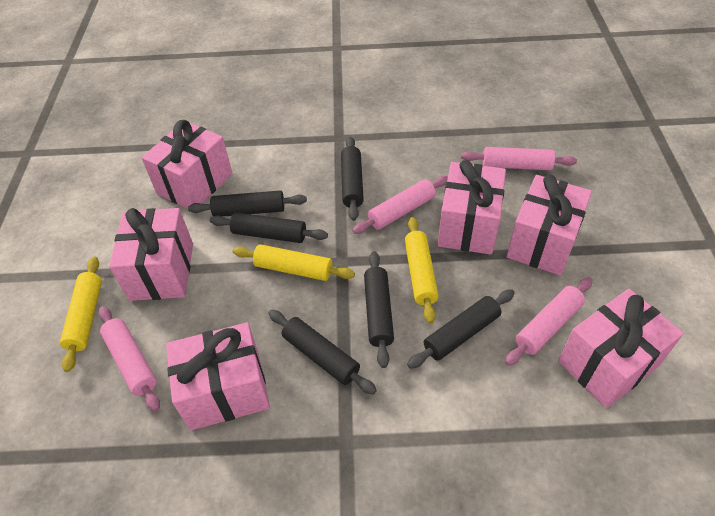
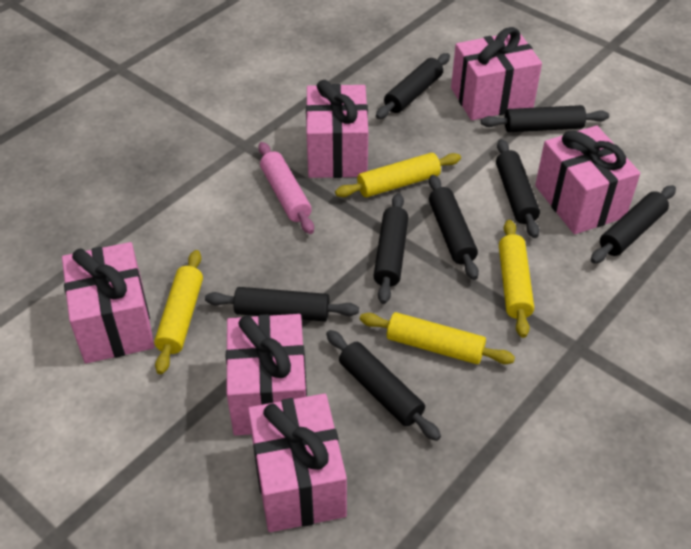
black rolling pin: [188,190,307,217] [210,212,328,243] [268,310,377,395] [341,137,364,221] [364,251,394,368] [407,289,515,369] = 6 -> [205,287,359,321] [326,330,441,441] [373,193,409,304] [376,53,450,119] [429,175,479,280] [481,105,609,132] [496,139,540,238] [591,185,676,264] = 8
pink rolling pin: [98,306,160,412] [352,176,448,234] [461,147,577,170] [505,277,593,366] = 4 -> [258,142,314,234] = 1
yellow rolling pin: [60,257,102,372] [232,244,355,281] [405,217,439,324] = 3 -> [154,250,203,374] [335,153,461,197] [360,312,515,364] [499,220,534,338] = 4

